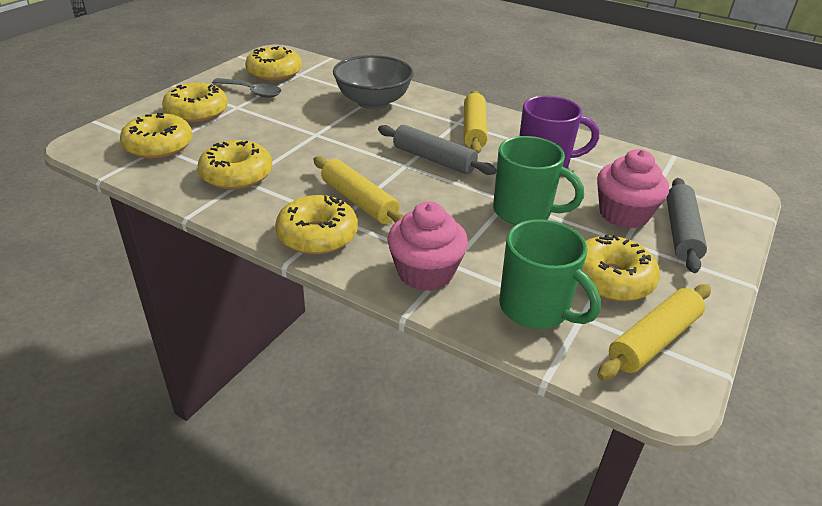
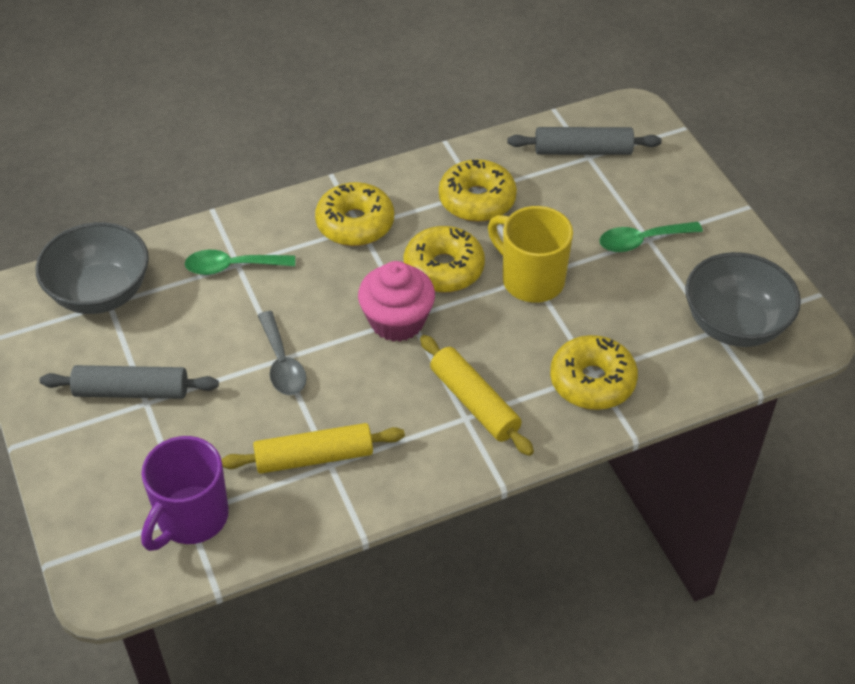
green mug: [493,136,584,225] [499,219,601,329] = 2 -> none = 0
green spoon: none = 0 -> [185,250,295,275] [599,222,703,252] = 2
grey bowl: [333,55,414,109] = 1 -> [36,222,149,314] [685,252,801,347] = 2
pink cupcake: [387,202,468,291] [597,149,669,229] = 2 -> [358,261,435,342] = 1
yellow donut: [120,113,193,159] [162,83,228,123] [198,140,272,190] [245,46,302,81] [275,195,358,254] [582,234,660,301] = 6 -> [315,182,394,246] [404,226,485,292] [439,159,517,222] [550,335,638,410] = 4
yellow mug: none = 0 -> [488,206,573,303] = 1
yellow rolling pin: [313,156,405,224] [464,90,488,153] [597,284,711,380] = 3 -> [221,423,405,474] [420,335,534,456] = 2

